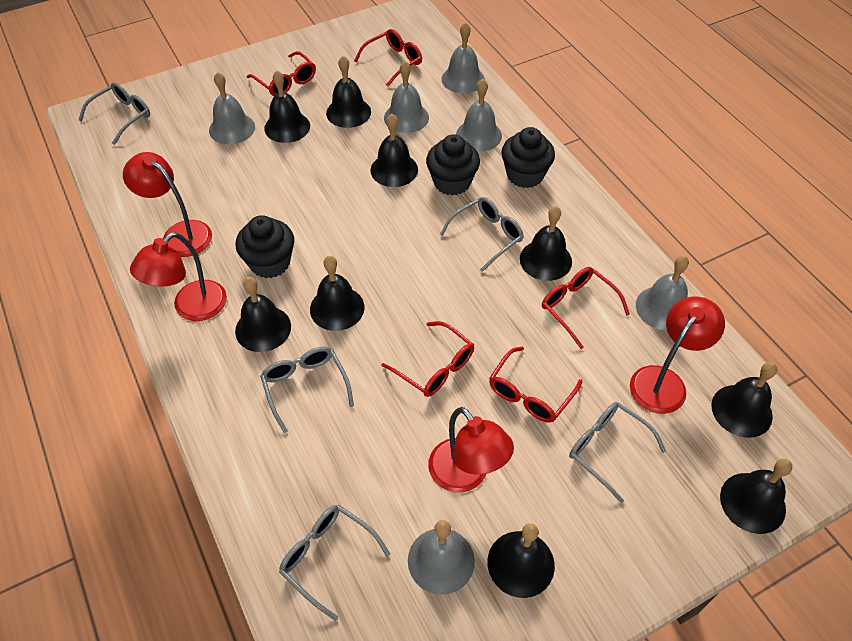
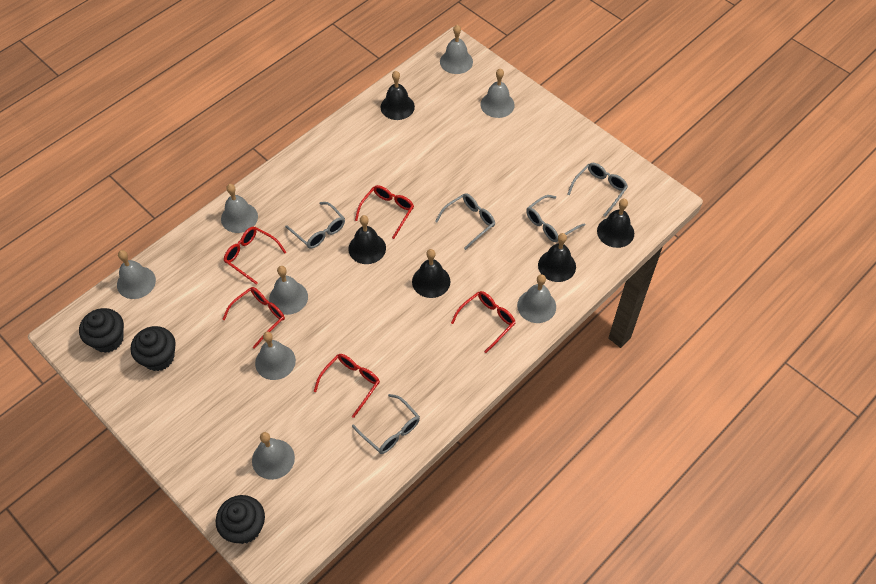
black bell: [235,277,291,352] [264,71,310,143] [310,256,364,331] [326,56,371,128] [370,114,418,187] [487,523,555,598] [520,206,572,281] [711,362,777,438] [720,459,792,534] = 9 -> [348,215,386,264] [380,71,415,120] [412,249,450,298] [538,233,576,282] [597,199,634,248] = 5
grey bell: [209,72,255,144] [384,61,429,133] [408,520,475,595] [441,22,485,93] [456,79,502,151] [636,256,689,331] = 6 -> [117,250,156,299] [221,184,258,233] [252,432,295,480] [255,332,296,380] [269,266,308,315] [440,25,473,74] [481,68,515,118] [517,274,556,323] = 8
red lamp: [123,152,212,257] [130,232,227,321] [428,407,514,493] [630,297,725,414] = 4 -> none = 0

